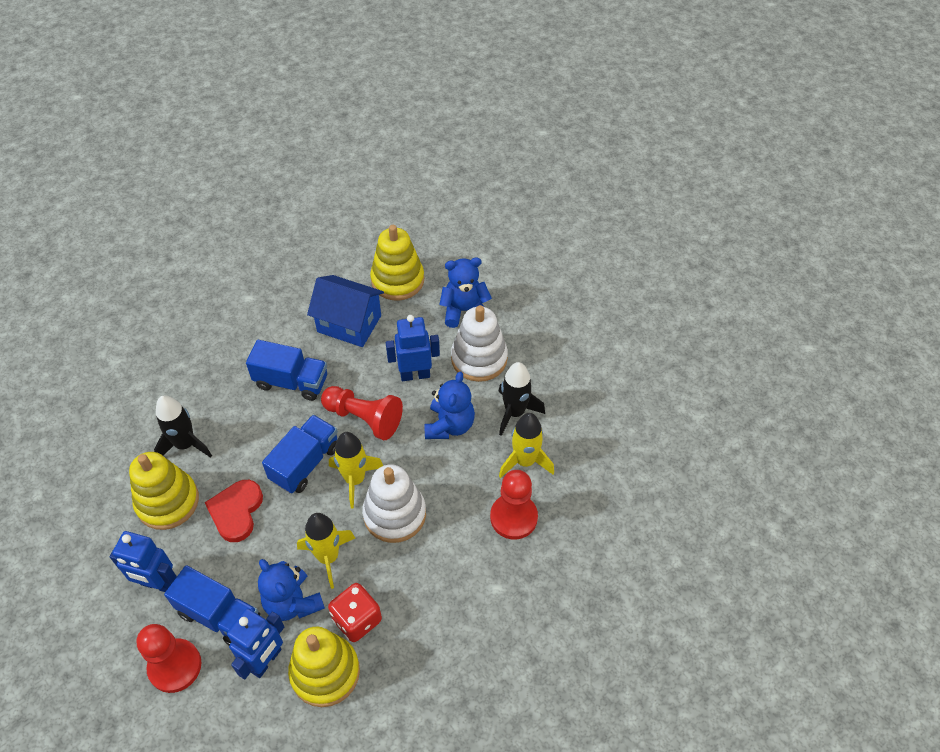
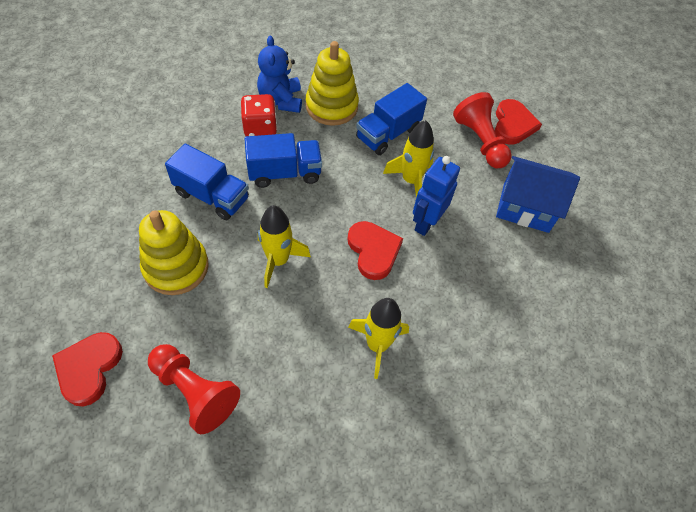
black rocket: [154,395,212,458] [498,362,545,436] = 2 -> none = 0
blue robot: [110,531,177,592] [227,608,284,679] [386,315,440,381] = 3 -> [413,156,460,236] = 1
blue teddy bear: [258,559,325,621] [425,371,475,439] [439,257,492,328] = 3 -> [257,36,302,113] = 1
red heart: [205,480,263,542] = 1 -> [52,332,123,406] [347,221,403,280] [494,99,542,145] = 3
red pawn: [137,624,201,693] [321,386,403,440] [490,470,538,540] = 3 -> [148,344,240,434] [453,92,512,168] = 2
white stacking toy: [362,464,426,543] [451,305,508,382] = 2 -> none = 0
yellow stacking toy: [129,452,199,530] [288,627,360,707] [370,225,424,301] = 3 -> [139,210,209,295] [306,41,359,126] = 2

